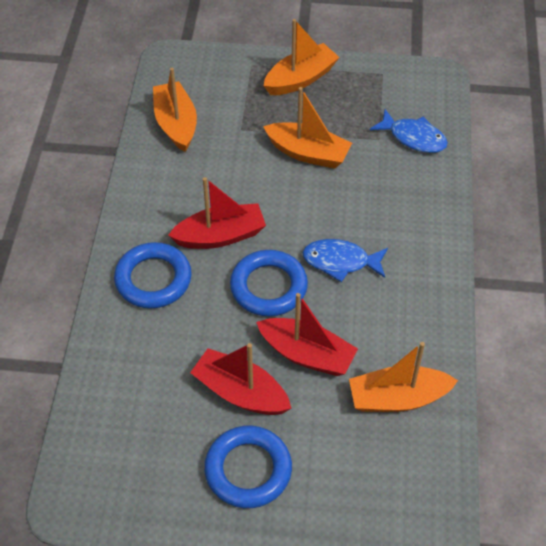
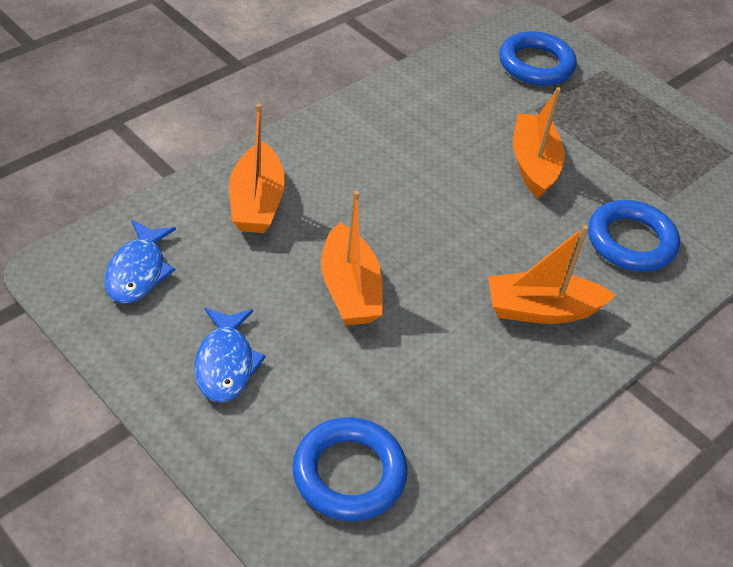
red boat: [168,177,266,249] [190,343,291,415] [256,293,358,376] = 3 -> none = 0

